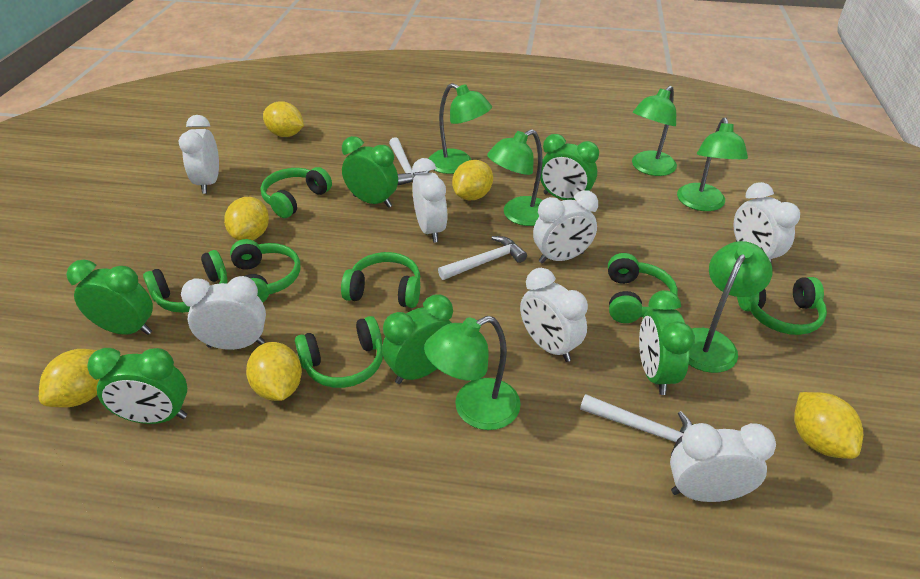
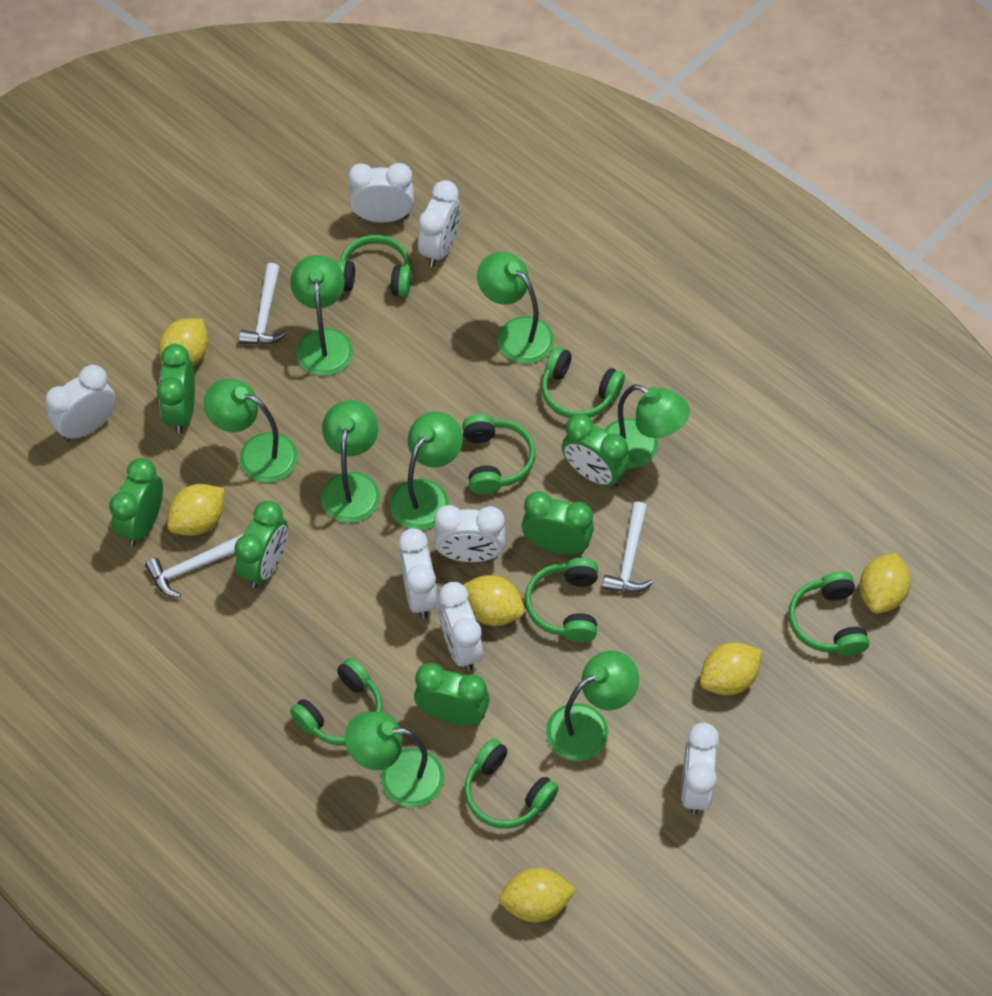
green lamp: [424,316,521,430] [429,83,492,174] [487,129,543,226] [632,86,677,176] [677,117,748,211] [689,241,773,373] = 6 -> [203,379,298,483] [290,255,353,376] [321,400,380,523] [345,711,444,807] [390,411,463,530] [477,252,554,364] [546,651,639,761] [604,384,690,469] = 8

